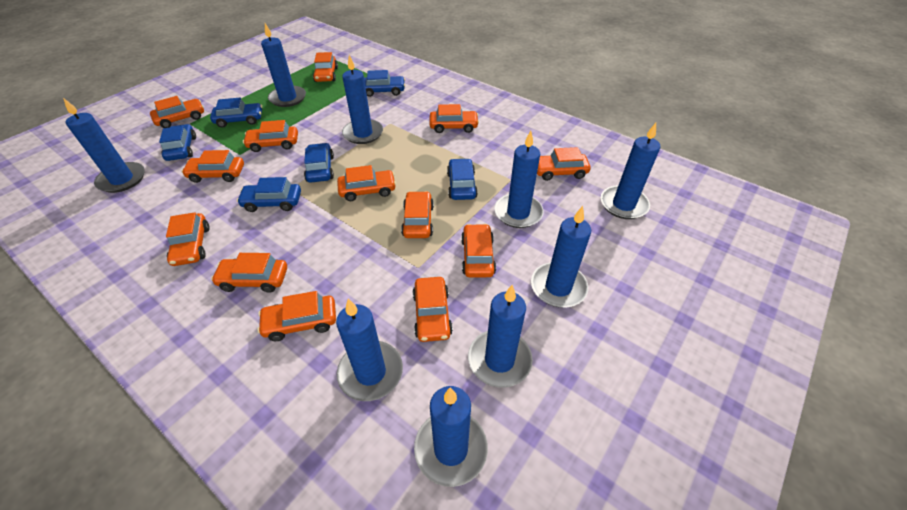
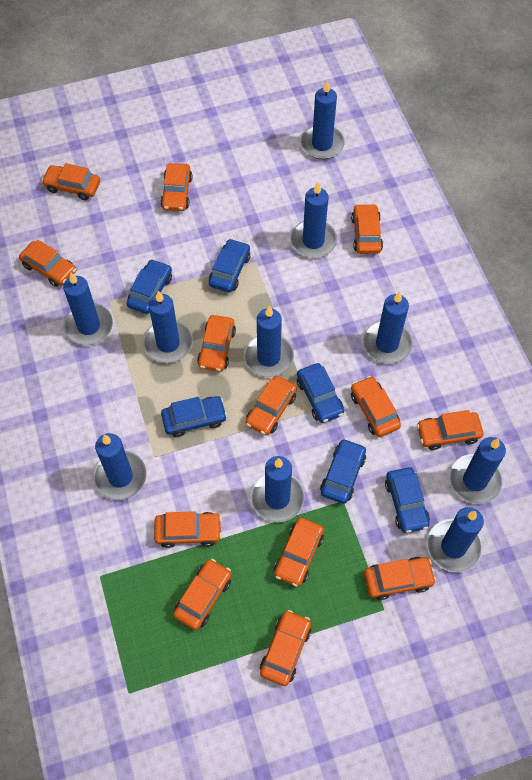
blue candle: [63,98,145,193] [261,23,306,107] [336,299,403,401] [342,55,383,144] [414,386,488,487] [468,285,533,388] [494,131,544,228] [531,206,591,307] [601,123,660,219] = 9 -> [63,273,113,345] [93,433,147,500] [143,291,193,363] [244,306,294,377] [251,456,305,522] [290,182,337,258] [300,80,345,159] [363,291,413,364] [427,507,484,572] [449,437,506,504] = 10

